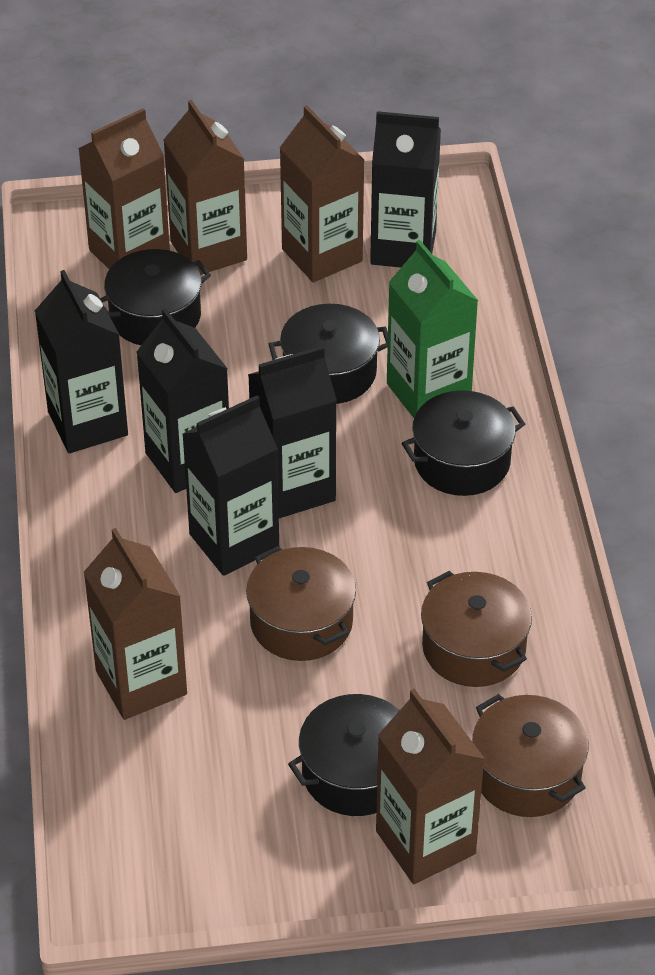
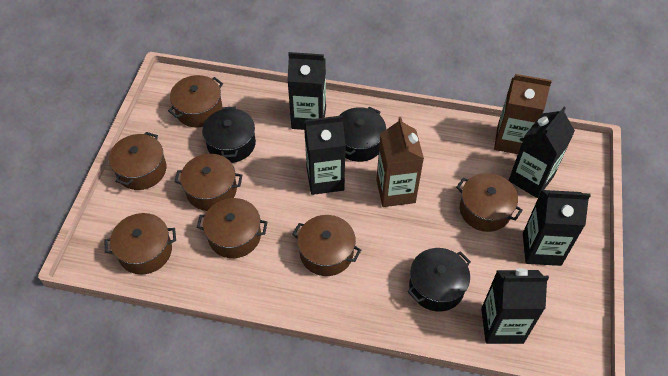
black pot: [100,249,211,345] [269,304,388,404] [288,694,400,816] [402,390,525,496] = 4 -> [202,106,256,163] [339,107,386,162] [407,248,471,311] = 3
brown carton: [78,108,170,269] [83,528,187,720] [163,100,247,275] [280,105,364,282] [376,689,485,884] = 5 -> [376,117,424,207] [494,74,552,154] = 2
brown pot: [246,546,356,661] [421,571,532,687] [473,694,588,817] = 3 -> [105,213,176,275] [109,132,167,190] [168,75,223,128] [174,154,242,211] [197,198,267,258] [292,215,361,276] [456,173,523,232] = 7
green carton: [387,240,478,418] = 1 -> none = 0

